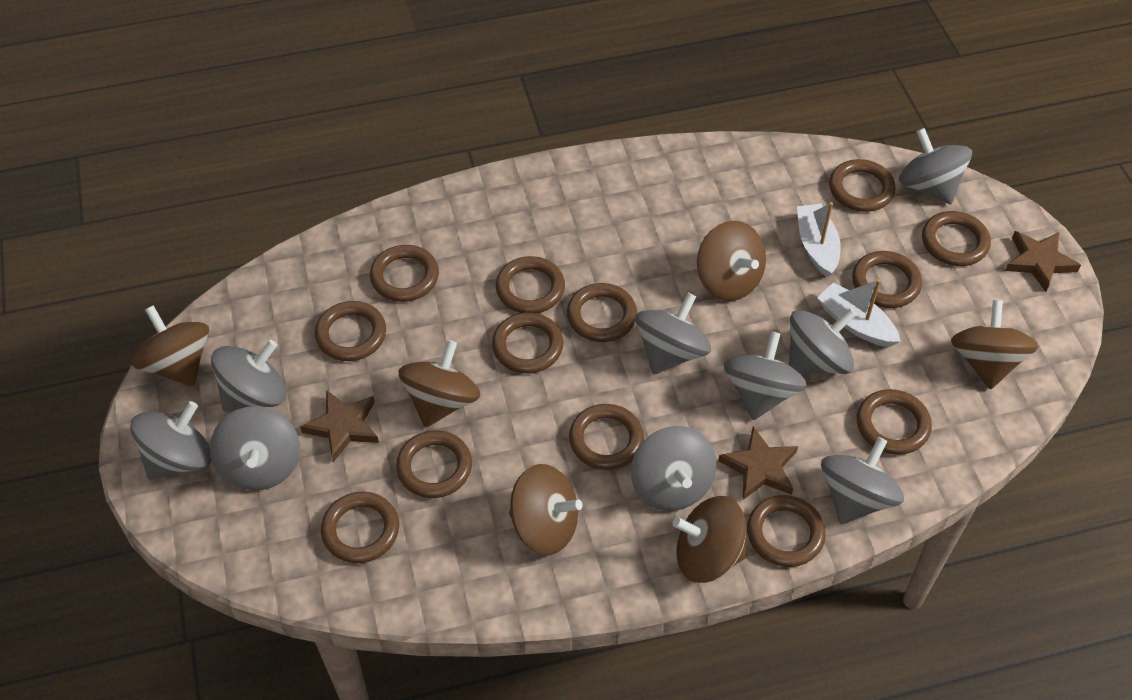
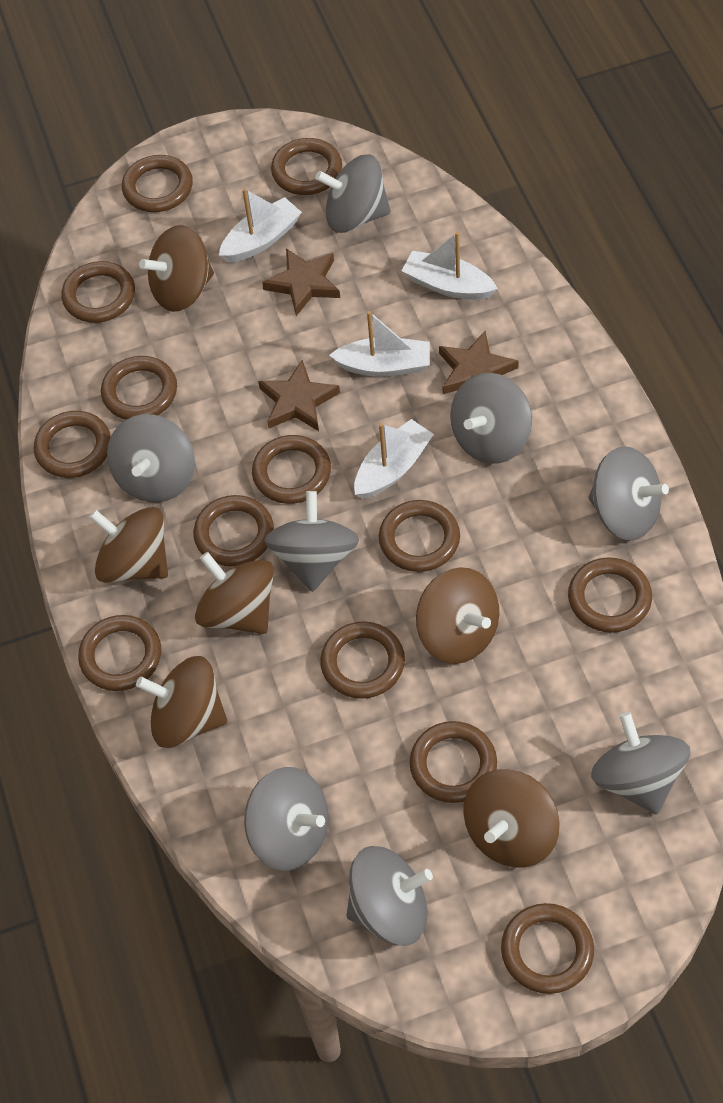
grey spinning top: [130,401,212,480] [210,406,300,490] [211,340,286,412] [631,426,717,511] [636,293,711,374] [724,331,807,420] [789,308,857,374] [821,437,904,524] [899,128,972,204] = 9 -> [107,414,195,503] [244,767,329,871] [265,491,359,592] [315,154,391,233] [347,846,433,946] [450,373,532,464] [588,446,669,541] [591,712,690,815] = 8
white boat: [797,202,841,277] [817,279,901,347] = 2 -> [219,188,302,263] [329,311,430,377] [354,419,434,499] [402,232,498,300] = 4

